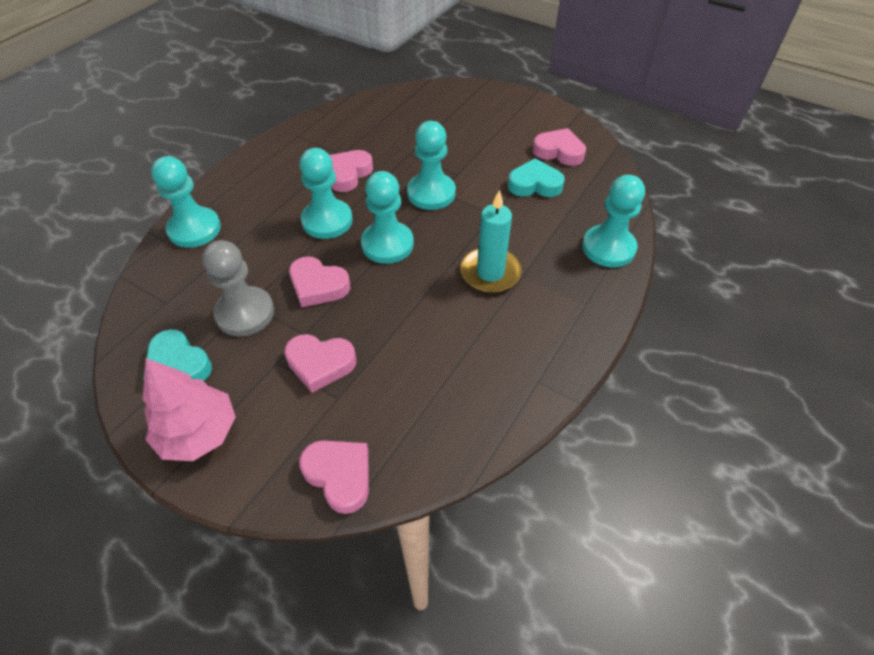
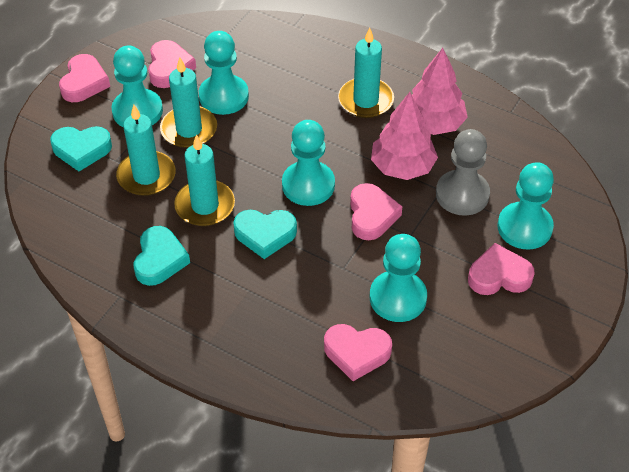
pink tree: [143,358,236,461] = 1 -> [371,92,438,180] [412,48,468,135] = 2
turquoise candle: [460,190,522,293] = 1 -> [116,105,176,196] [160,58,217,148] [174,134,235,226] [338,27,394,118] = 4
turquoise heart: [143,329,212,381] [508,158,565,197] = 2 -> [50,126,112,171] [134,226,190,286] [233,210,297,259] = 3

